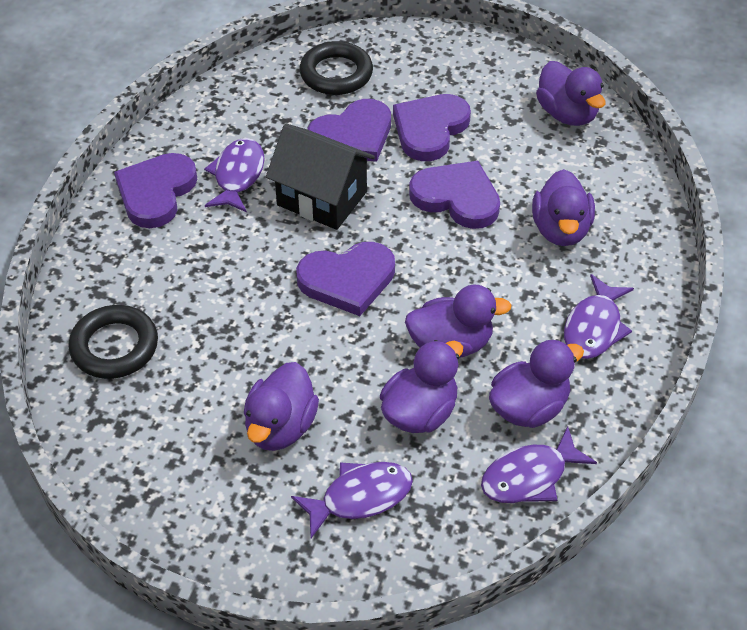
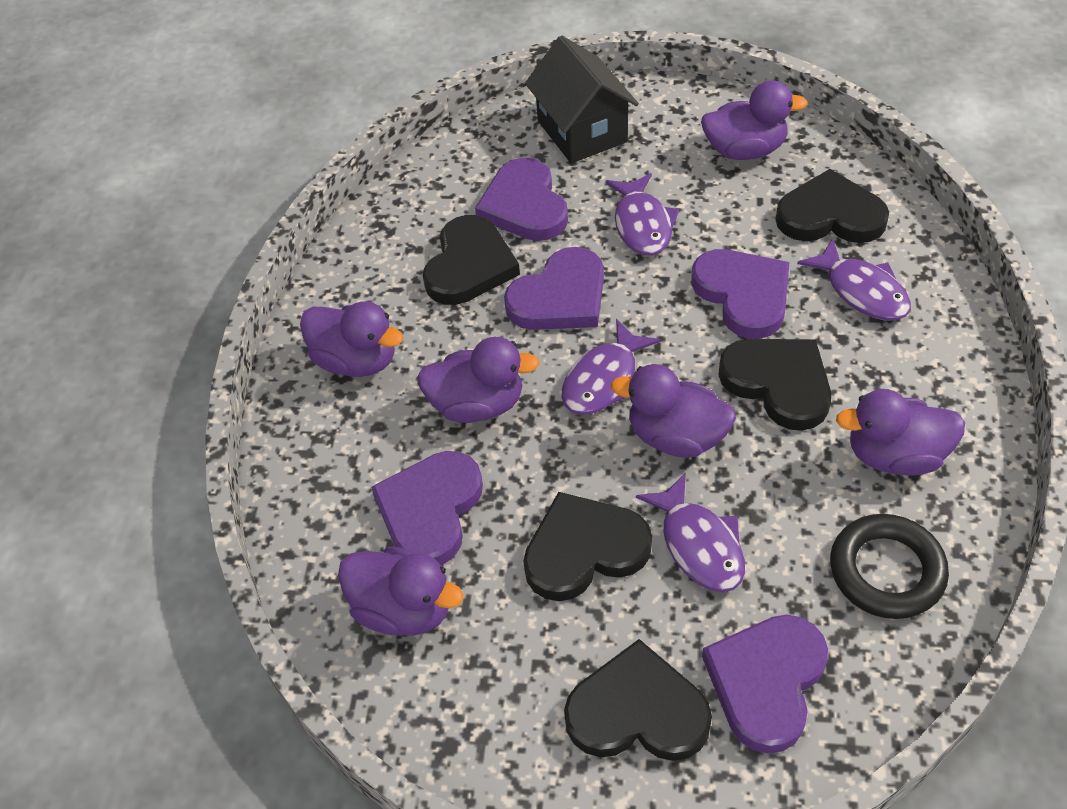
black heart: none = 0 -> [423,215,520,305] [523,492,652,601] [564,639,712,761] [718,339,831,431] [775,169,889,243] = 5
black ring: [68,305,158,379] [300,41,373,95] = 2 -> [830,514,949,619] = 1

